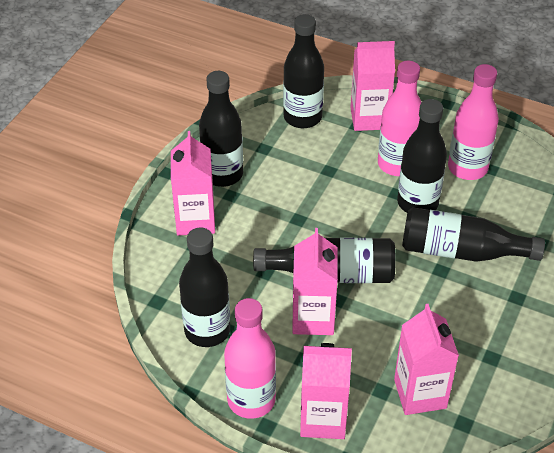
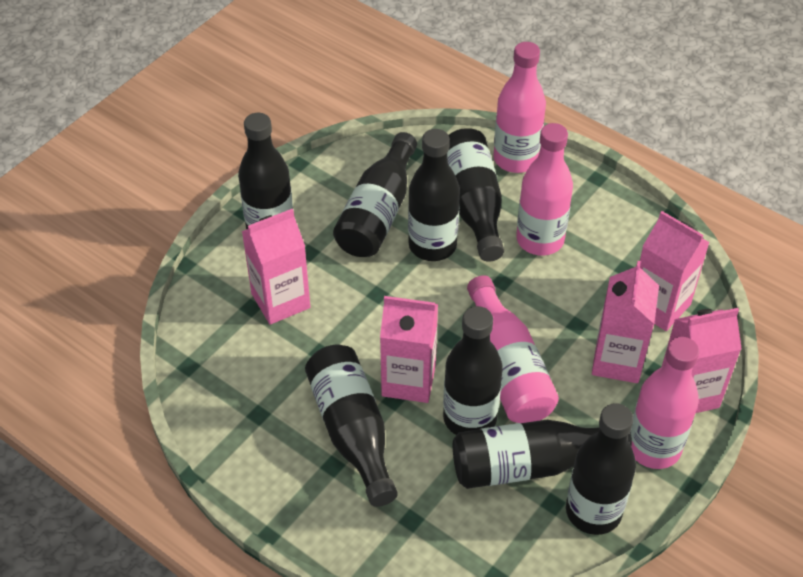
black bottle: [179,228,230,347] [199,71,243,187] [253,238,396,283] [283,14,324,128] [397,99,447,213] [402,207,545,262] = 6 -> [238,113,293,229] [305,345,398,507] [333,132,417,257] [408,129,460,261] [443,306,503,435] [447,128,504,262] [453,420,632,489] [566,403,636,535] = 8
pink bottle: [224,298,276,419] [378,61,422,176] [448,64,499,180] = 3 -> [467,275,559,423] [493,42,546,173] [516,123,573,256] [630,337,699,469] = 4

